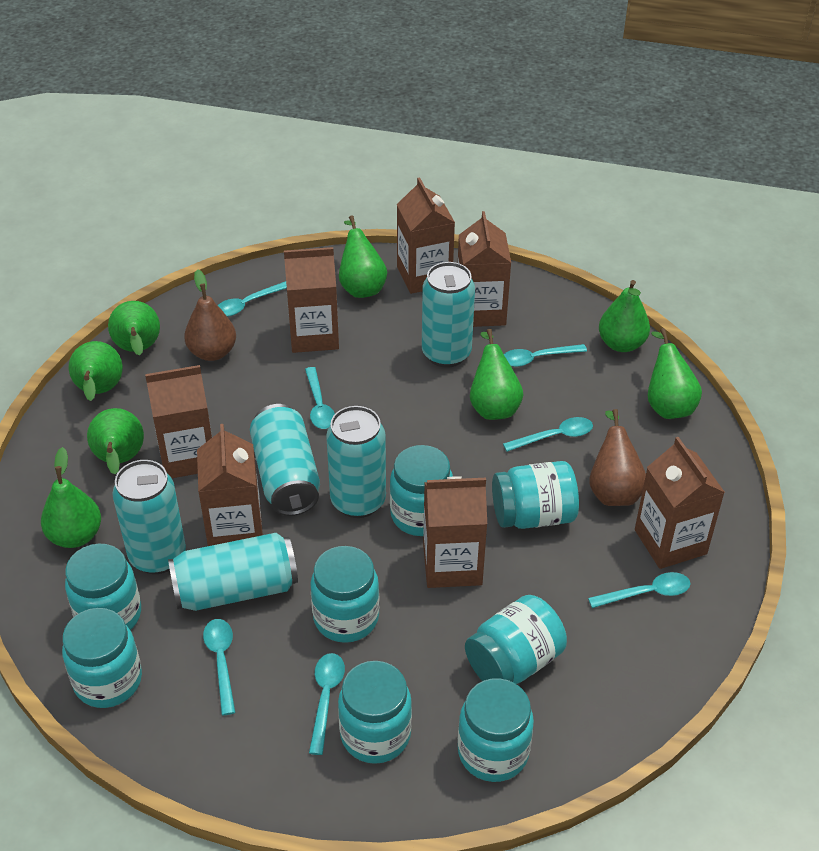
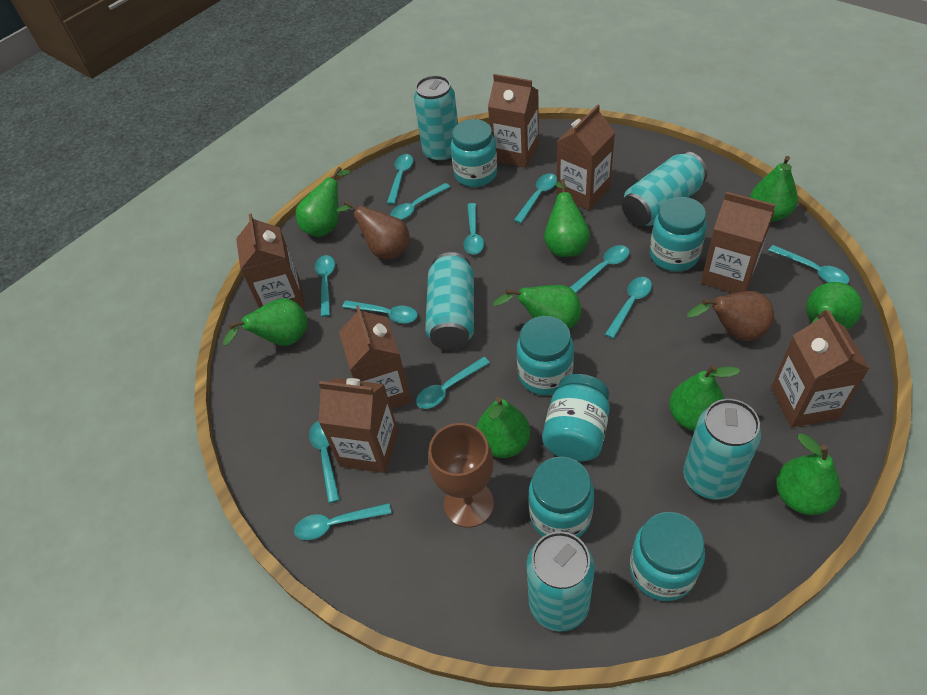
brown goblet: none = 0 -> [428,423,494,528] = 1
green pear: [41,447,101,548] [69,341,123,401] [87,408,144,474] [108,301,160,355] [339,215,387,298] [470,329,523,420] [599,280,650,352] [648,328,702,419] = 8 -> [223,298,308,346] [296,167,351,237] [476,396,530,458] [493,285,581,329] [544,179,590,257] [669,365,740,431] [750,156,798,222] [776,433,841,515] [806,282,862,329] = 9
turquoise jar: [62,608,142,708] [65,544,141,630] [310,546,380,643] [338,661,412,764] [390,445,453,536] [458,678,534,782] [465,595,567,684] [492,461,579,529] = 8 -> [451,119,497,187] [517,316,574,395] [529,457,594,538] [542,374,610,462] [630,512,705,601] [650,197,707,272] = 6
turquoise spoon: [203,619,236,715] [218,281,287,317] [305,367,335,429] [309,653,345,755] [503,417,593,452] [504,344,587,367] [588,572,690,608] = 7 -> [294,503,391,540] [309,421,340,503] [315,255,335,317] [342,300,418,323] [387,154,413,205] [390,183,450,220] [416,357,490,409] [464,203,484,255] [514,173,557,223] [570,245,629,293] [605,277,652,339] [768,245,850,284] = 12

